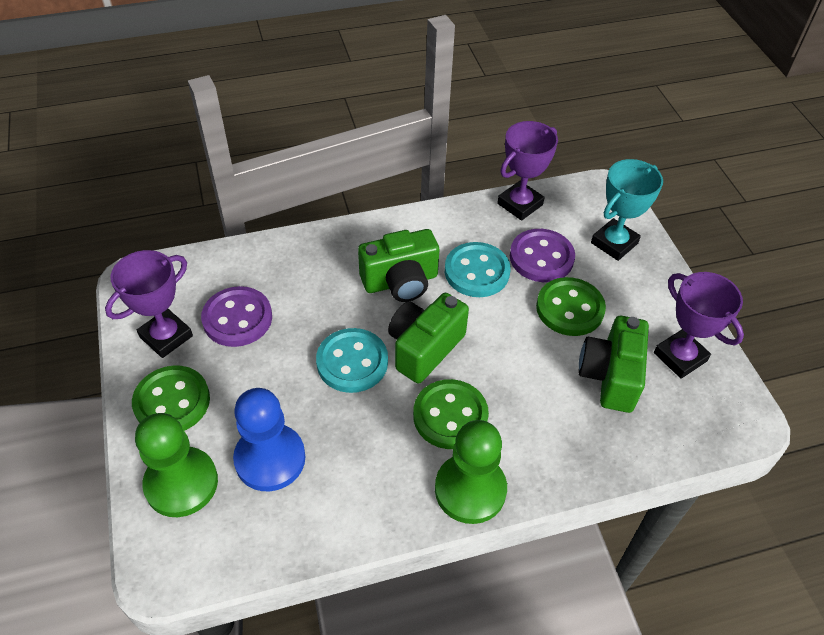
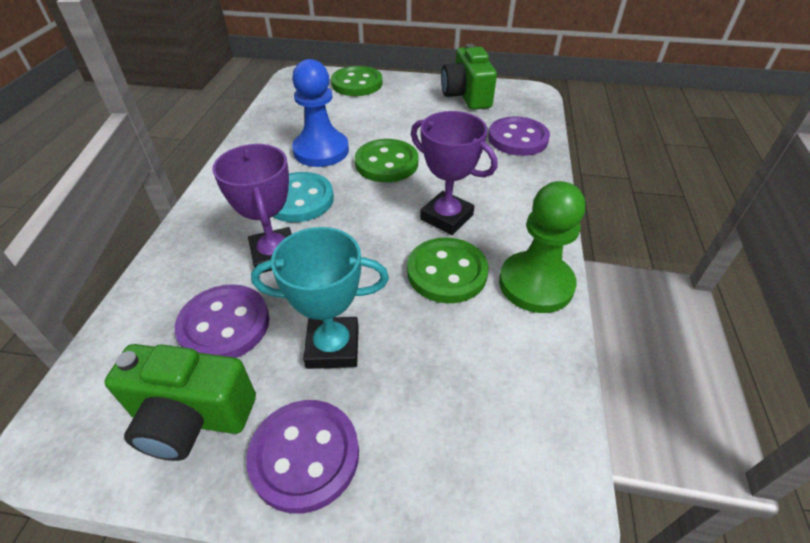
green camera: [358,229,439,302] [388,293,469,384] [578,316,649,413] = 3 -> [105,344,256,461] [441,44,497,110] = 2
green pawn: [135,413,218,517] [435,420,507,524] = 2 -> [499,181,585,313] = 1
purple button: [201,286,272,347] [510,229,575,282] = 2 -> [175,284,269,358] [247,400,359,514] [488,116,550,156] = 3
purple trophy: [105,250,193,358] [497,121,558,221] [654,272,744,379] = 3 -> [212,144,292,273] [411,111,497,235] = 2
turquoise button: [316,328,388,393] [445,242,510,297] = 2 -> [273,172,334,222] = 1

